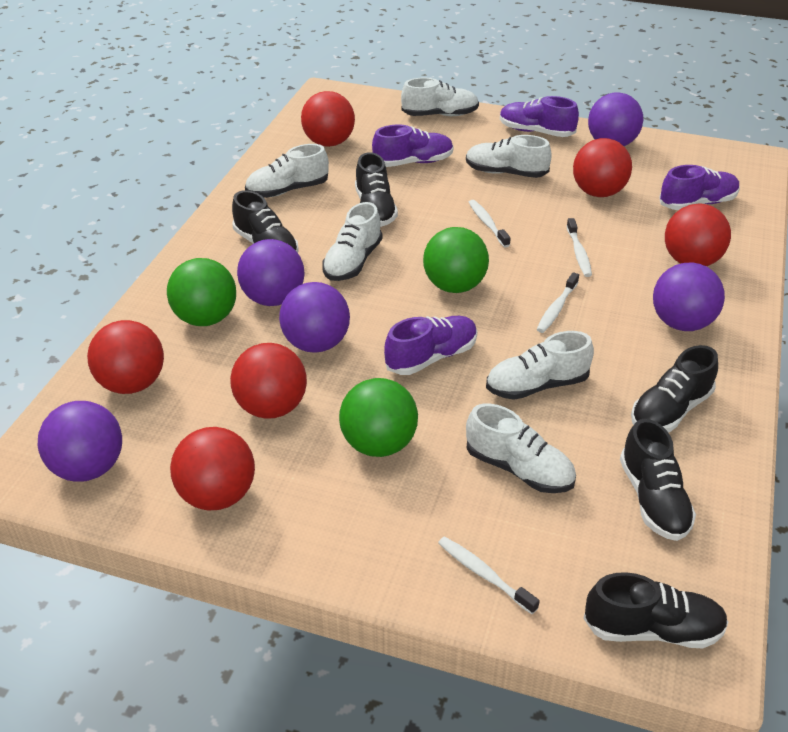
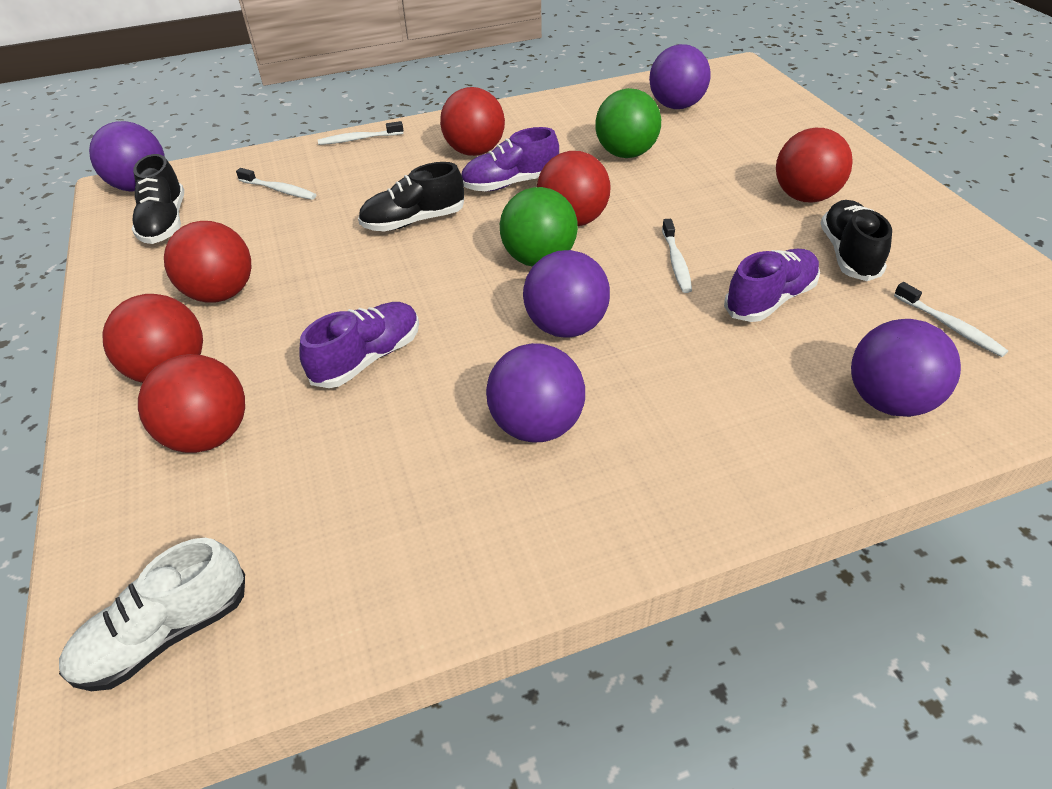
black shoe: [232,190,299,253] [355,152,398,227] [583,572,728,649] [620,419,696,541] [631,345,718,432] = 5 -> [132,154,184,244] [358,162,464,232] [821,200,892,281] = 3
green ball: [167,258,236,326] [339,378,418,457] [423,227,489,293] = 3 -> [500,187,578,267] [595,88,661,158] = 2
purple shoe: [372,125,454,167] [384,316,477,375] [500,96,579,137] [659,165,740,210] = 4 -> [299,302,419,388] [461,127,559,191] [724,249,820,322] = 3
white shoe: [245,144,329,198] [322,202,382,281] [401,78,479,116] [466,135,552,178] [466,404,576,493] [486,331,594,400] = 6 -> [59,538,245,691] = 1

